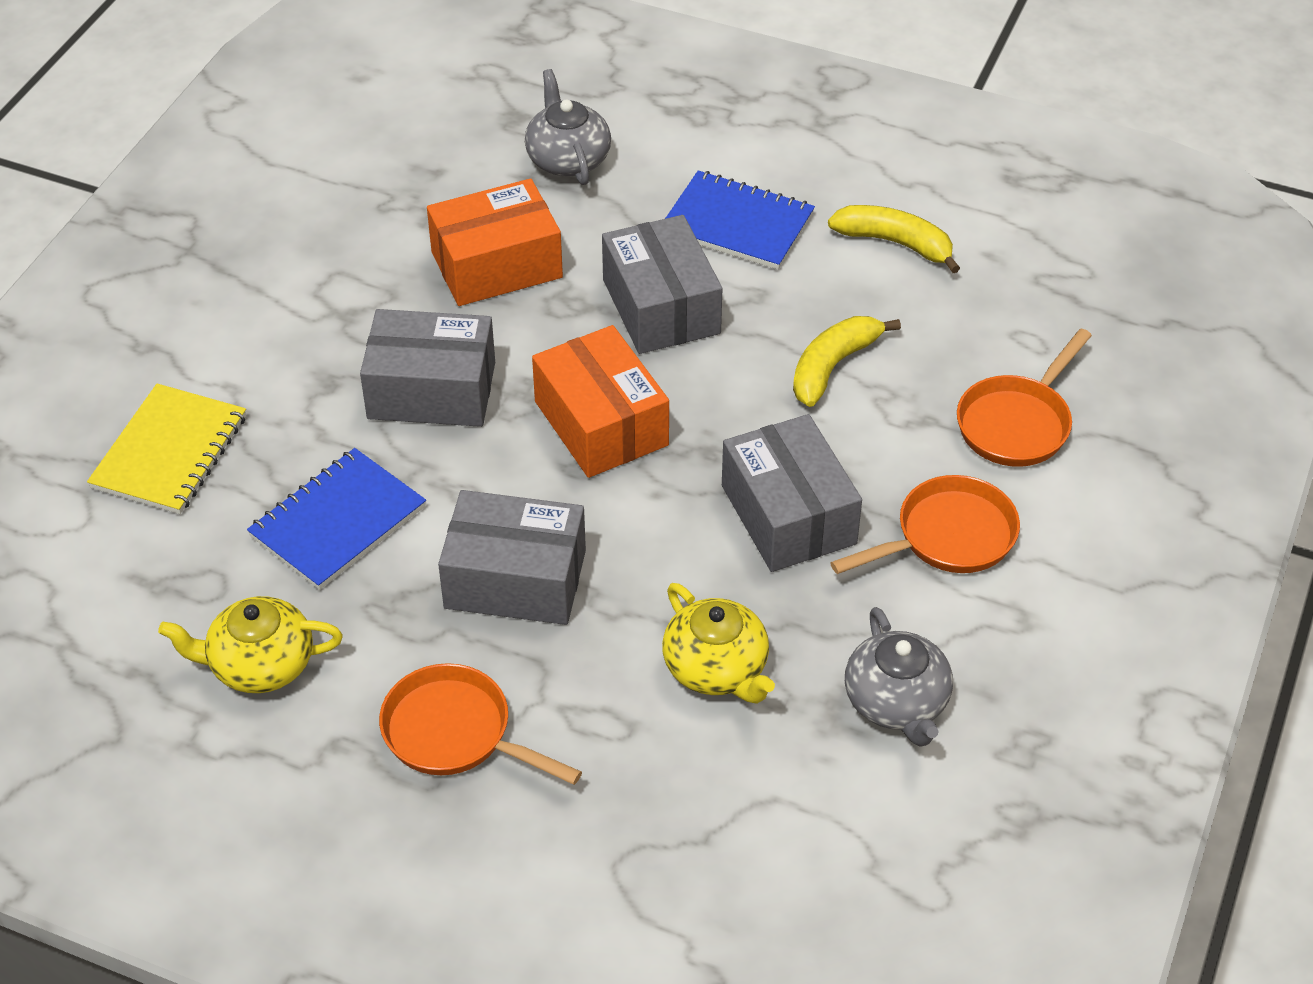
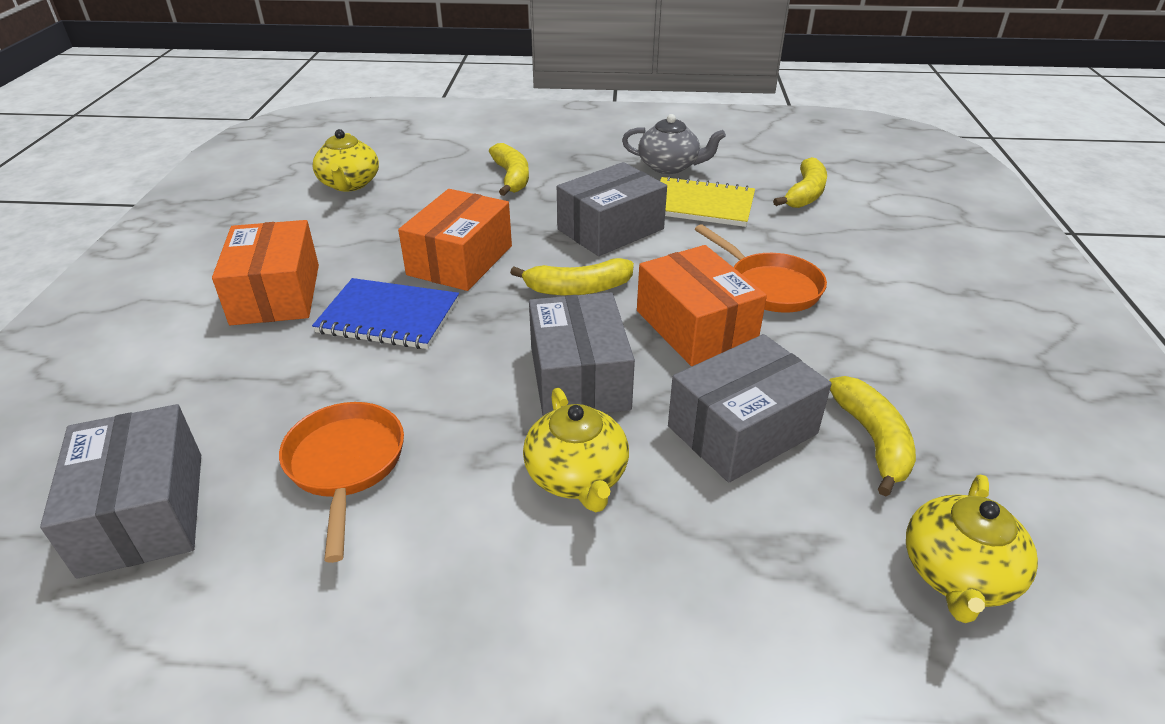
blue notebook: [247,448,426,590] [665,171,815,270] = 2 -> [312,278,459,349] = 1
grey teapot: [525,69,611,185] [845,607,953,747] = 2 -> [622,114,726,174] = 1
orange box: [427,179,563,306] [532,325,669,478] = 2 -> [212,220,319,325] [398,189,512,291] [637,245,767,366] = 3
orange pan: [379,663,582,785] [830,475,1020,574] [957,328,1092,467] = 3 -> [279,402,404,563] [695,224,827,313] = 2
yellow banana: [793,316,901,407] [828,205,960,273] = 2 -> [489,143,529,196] [510,258,634,296] [773,157,827,208] [829,376,916,496] = 4
yellow teapot: [158,596,343,693] [662,583,775,704] = 2 -> [312,129,379,191] [523,388,629,512] [906,475,1038,623] = 3

